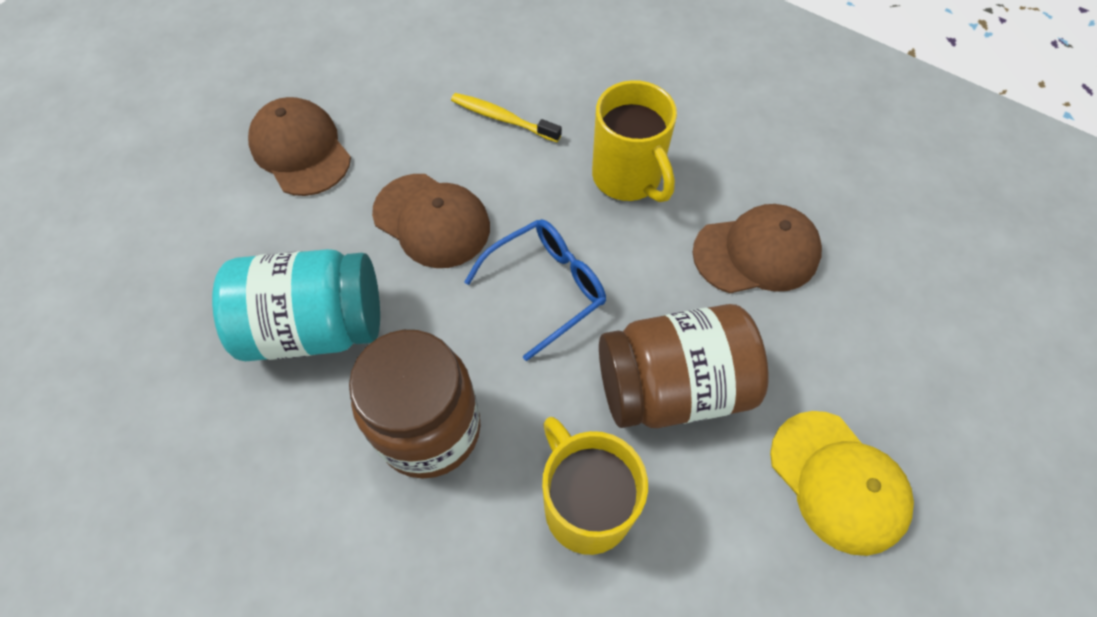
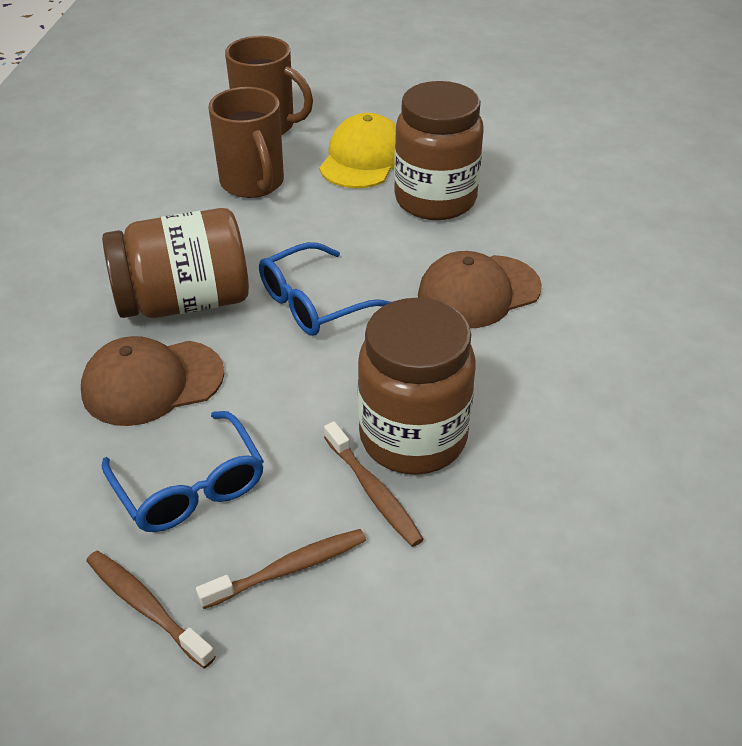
blue glasses: [464,219,606,361] = 1 -> [102,411,264,532] [259,242,391,336] = 2
brown cap: [248,97,351,196] [372,174,490,268] [693,204,822,293] = 3 -> [81,336,224,426] [418,251,542,328] = 2
brown jar: [349,330,481,478] [599,304,769,428] = 2 -> [102,208,249,318] [358,298,476,475] [394,81,484,220] = 3
brown mug: none = 0 -> [208,87,284,198] [225,36,313,135] = 2
brown toothbrush: none = 0 -> [86,551,216,669] [196,529,366,609] [324,421,424,547] = 3
turquoise jar: [212,249,380,361] = 1 -> none = 0
yellow mug: [542,417,648,555] [592,80,677,202] = 2 -> none = 0
yellow toothbrush: [451,93,562,142] = 1 -> none = 0

